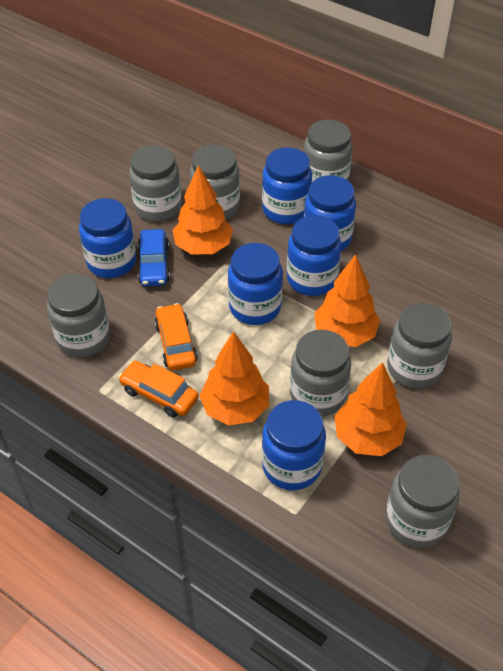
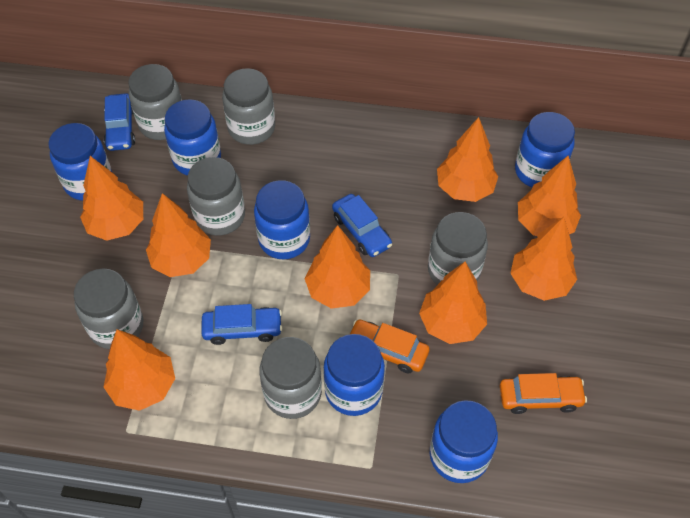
blue car: [138,229,170,287] = 1 -> [104,93,135,151] [201,304,282,345] [332,194,392,257] = 3
grey jar: [47,274,110,358] [129,145,182,222] [190,145,240,220] [290,330,351,417] [304,120,353,182] [386,455,459,548] [387,303,452,388] = 7 -> [74,269,143,349] [128,64,182,140] [187,157,245,236] [222,68,275,145] [259,337,322,419] [428,212,488,285] = 6
orange tree: [173,165,233,255] [199,331,269,426] [315,254,380,347] [334,362,407,456] = 4 -> [80,156,143,241] [104,329,175,411] [146,193,211,277] [305,225,370,309] [419,262,487,344] [437,117,498,202] [510,217,577,301] [518,155,581,236] = 8

